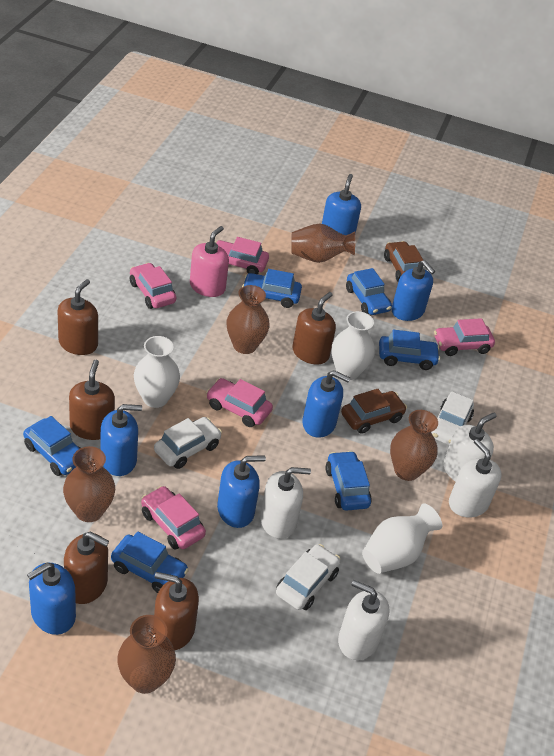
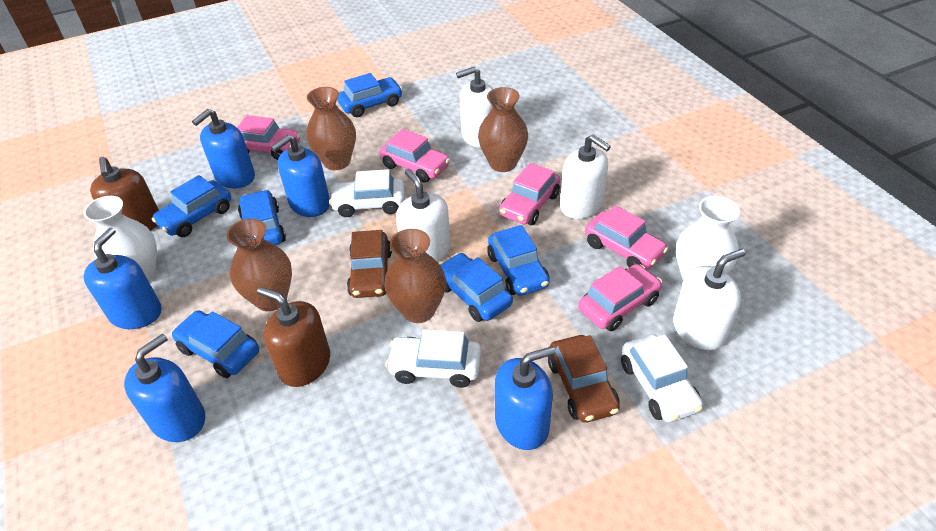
blue soap dispenser: [27,563,76,635] [101,404,142,476] [217,455,266,528] [302,370,350,438] [322,174,361,235] [391,260,435,321] = 6 -> [83,228,161,329] [124,334,205,442] [192,109,255,188] [271,135,330,217] [495,346,556,450] = 5
brown soap dispenser: [58,279,98,355] [64,532,109,604] [69,360,115,440] [154,572,199,651] [292,292,336,365] = 5 -> [90,157,159,231] [257,287,330,387] = 2
brown vase: [63,446,115,522] [117,615,176,694] [226,285,270,354] [291,224,355,263] [390,410,438,481] = 5 -> [226,218,292,311] [306,87,356,170] [384,229,446,323] [478,87,528,172] = 4
pink soap dispenser: [190,226,229,297] = 1 -> none = 0
white vase: [134,336,180,408] [332,311,375,380] [362,504,442,574] = 3 -> [83,196,157,281] [676,196,740,281] = 2

